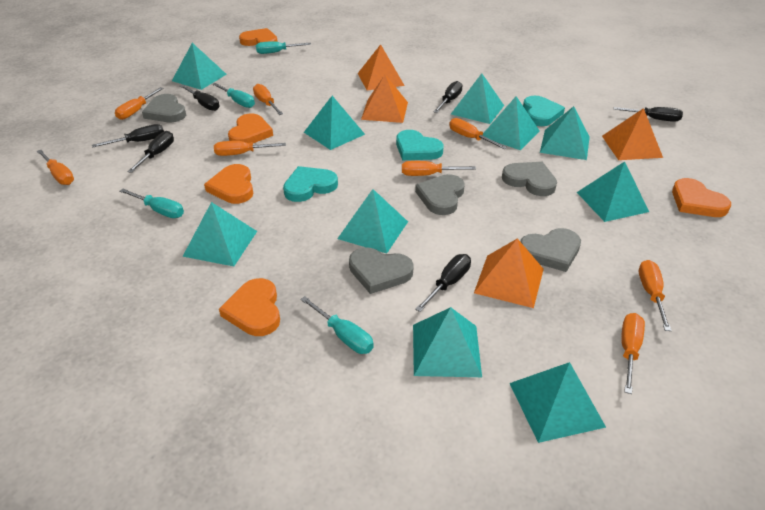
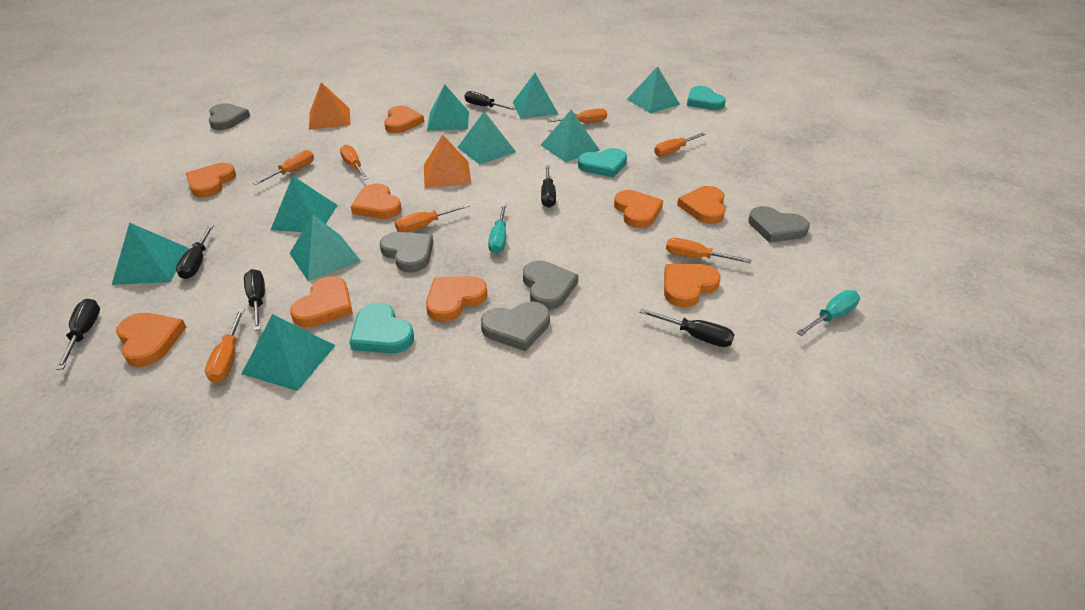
orange heart: [204,164,253,204] [219,278,280,336] [228,114,273,143] [239,28,278,46] [672,178,731,217] = 5 -> [116,313,187,367] [186,163,236,197] [290,276,353,328] [351,184,402,219] [384,106,424,133] [426,276,487,322] [614,190,663,228] [664,264,721,307] [677,186,725,224] = 9
orange pyramid: [358,44,405,91] [361,74,408,123] [474,238,544,308] [602,108,663,160] = 4 -> [309,82,351,130] [424,135,471,188] = 2
orange screwdriver: [37,150,74,185] [115,87,164,120] [214,141,286,156] [253,84,283,115] [402,161,476,176] [449,118,507,149] [621,313,645,394] [639,260,672,331] = 8 -> [205,309,245,383] [253,150,314,185] [340,145,369,180] [395,204,470,232] [547,108,607,123] [654,133,706,157] [666,238,751,263] = 7
turquoise pyramid: [172,43,227,90] [182,202,257,266] [304,96,365,150] [337,189,408,254] [413,307,482,377] [451,73,504,124] [483,96,540,150] [509,362,606,443] [540,106,590,160] [577,161,649,222] = 10 -> [112,222,189,285] [242,314,336,391] [271,176,338,232] [289,215,361,281] [427,84,469,131] [457,112,516,165] [512,73,559,119] [541,110,600,162] [627,66,680,113] = 9
turquoise screwdriver: [119,189,184,218] [212,83,255,108] [256,41,311,54] [300,296,374,354] = 4 -> [488,204,507,254] [796,290,860,336] = 2

